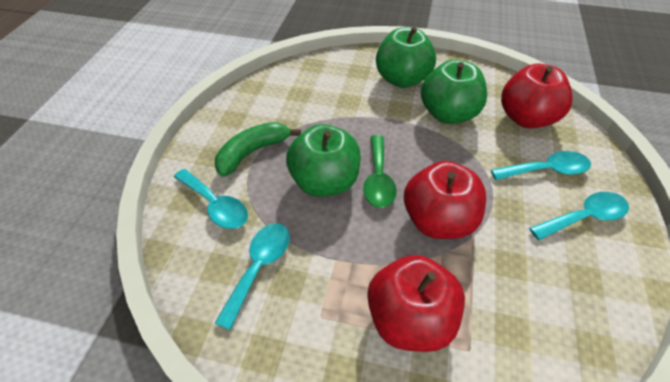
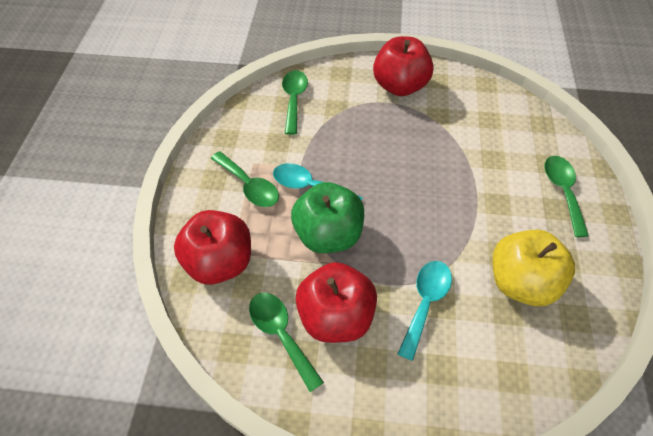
green apple: [286,124,361,197] [376,27,436,88] [421,59,487,124] = 3 -> [291,182,364,253] = 1
green banana: [215,122,301,177] = 1 -> none = 0
green spoon: [363,135,397,208] = 1 -> [211,151,279,207] [249,293,324,392] [282,70,308,135] [544,156,589,237] = 4
turquoise spoon: [174,169,248,229] [215,223,290,330] [491,151,591,180] [529,192,629,240] = 4 -> [273,163,363,201] [398,261,452,361] = 2
yellow apple: none = 0 -> [492,229,575,306] = 1

